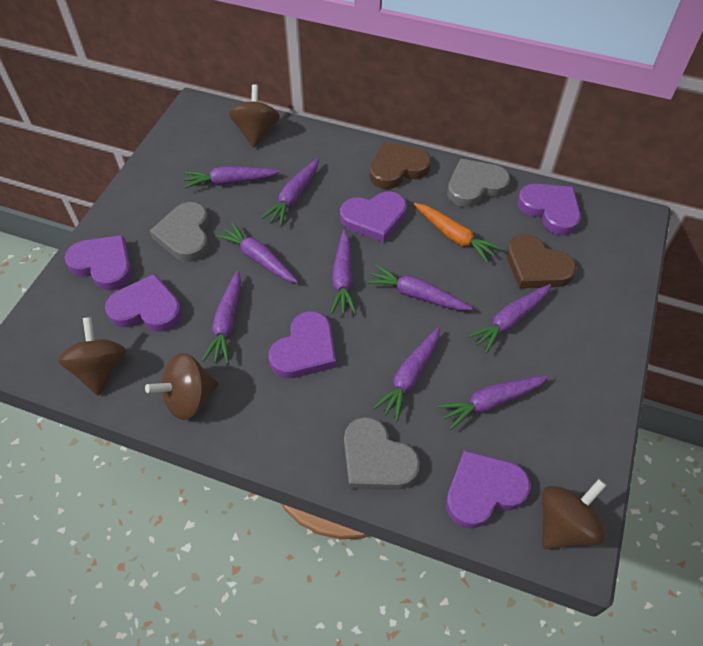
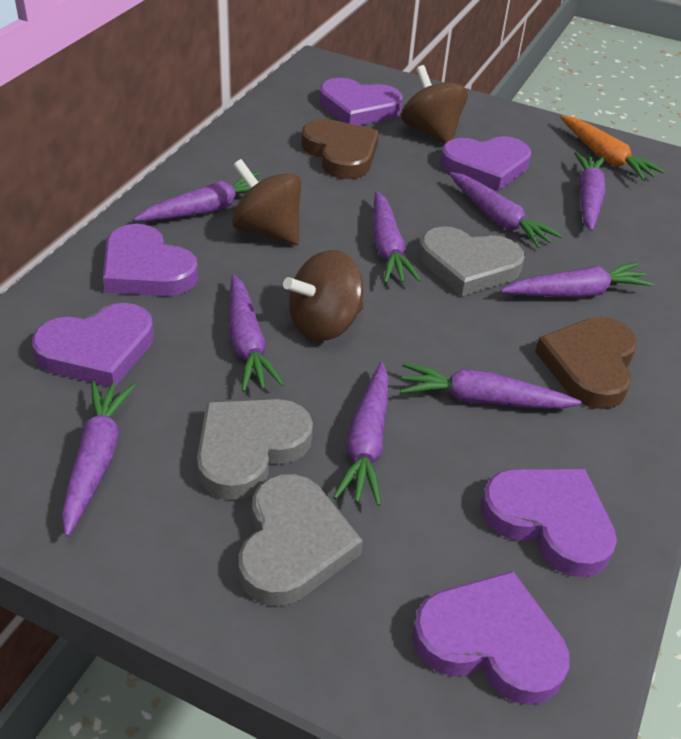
brown spinning top: [58,317,126,396] [145,353,219,420] [229,84,280,148] [542,479,607,549] = 4 -> [232,159,302,245] [283,250,364,341] [401,65,468,144] = 3

